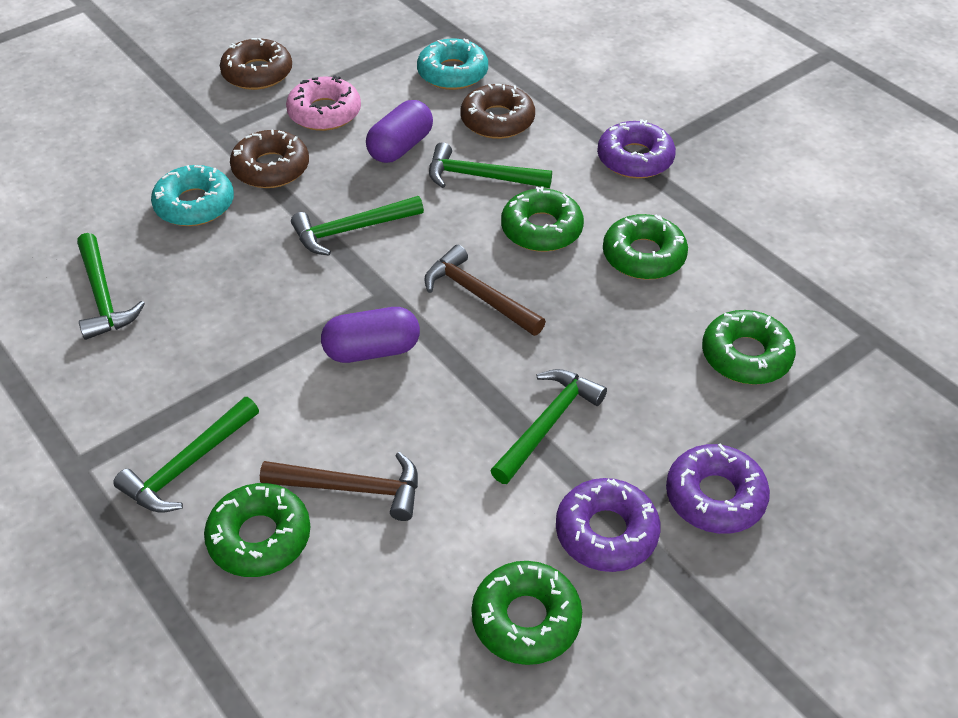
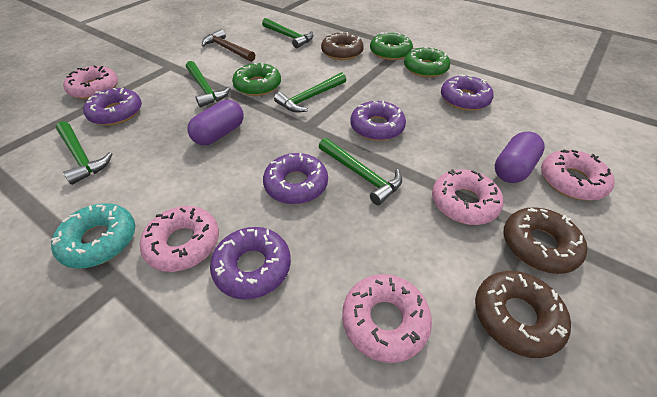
brown hammer: [260,452,418,521] [424,245,546,336] = 2 -> [202,29,255,62] = 1
green donut: [204,483,311,577] [472,561,582,665] [501,186,584,252] [603,214,688,280] [702,310,796,385] = 5 -> [232,63,281,96] [370,32,413,60] [404,47,450,78] = 3
pink donut: [286,76,361,131] = 1 -> [63,65,118,99] [140,206,219,272] [342,274,432,363] [432,169,503,225] [541,150,615,201] = 5
purple donut: [556,478,661,572] [597,119,676,179] [666,444,770,534] = 3 -> [83,88,142,125] [210,227,291,300] [263,153,328,204] [350,101,406,141] [441,74,494,111] = 5
turquoise donut: [151,165,234,226] [417,38,488,90] = 2 -> [51,203,135,269] = 1

